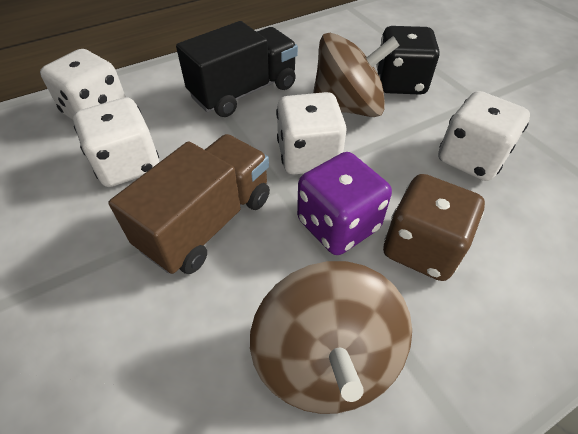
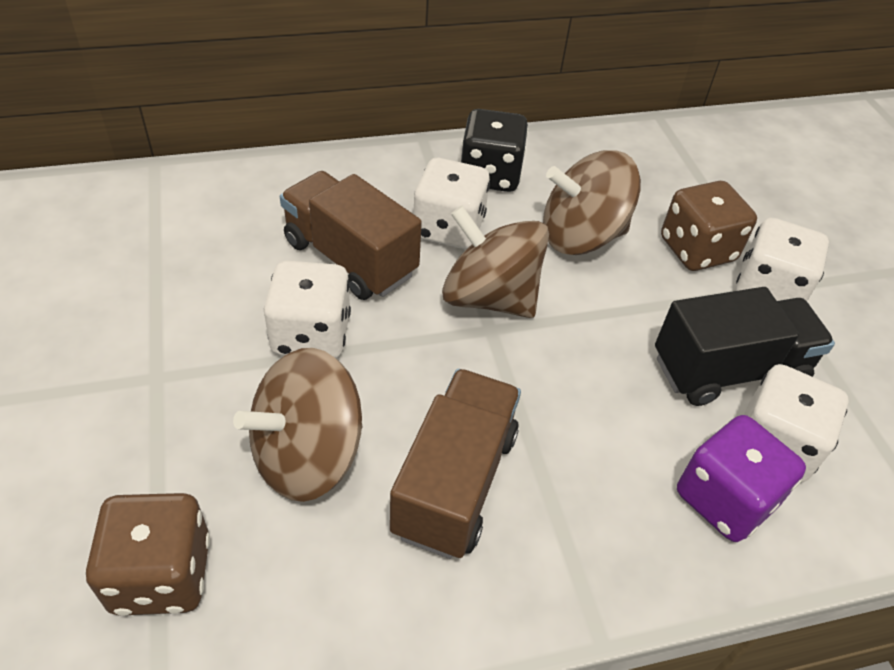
brown dice: [383,174,485,281] = 1 -> [86,493,210,616] [661,181,757,271] = 2
brown spinning top: [250,261,412,414] [313,33,400,117] = 2 -> [233,348,363,502] [442,206,549,318] [543,150,641,255] = 3
brown truck: [108,134,270,274] = 1 -> [280,171,422,300] [390,369,521,559] = 2

